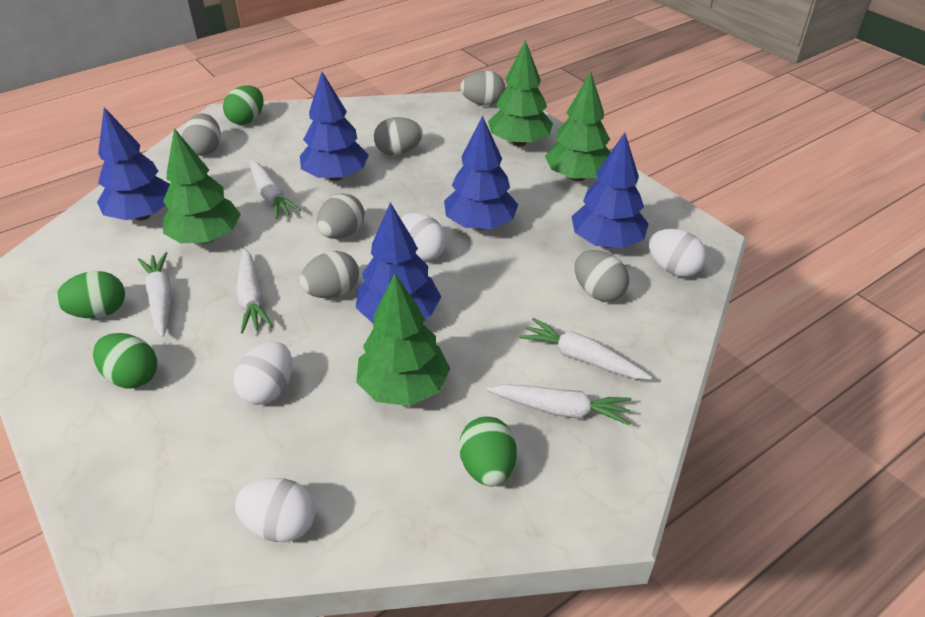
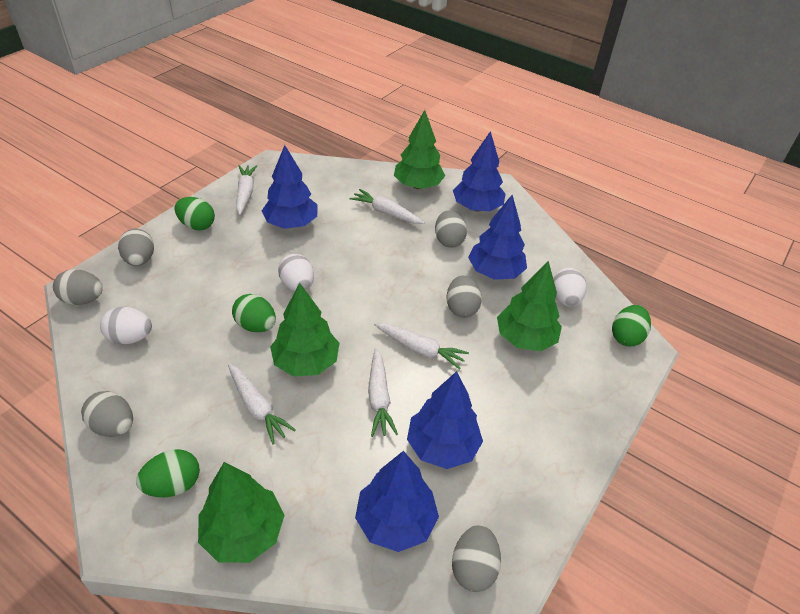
white egg: [233,342,292,405] [234,478,316,542] [400,213,447,261] [649,229,707,277] = 4 -> [100,307,152,344] [278,254,314,291] [553,268,587,307] = 3

